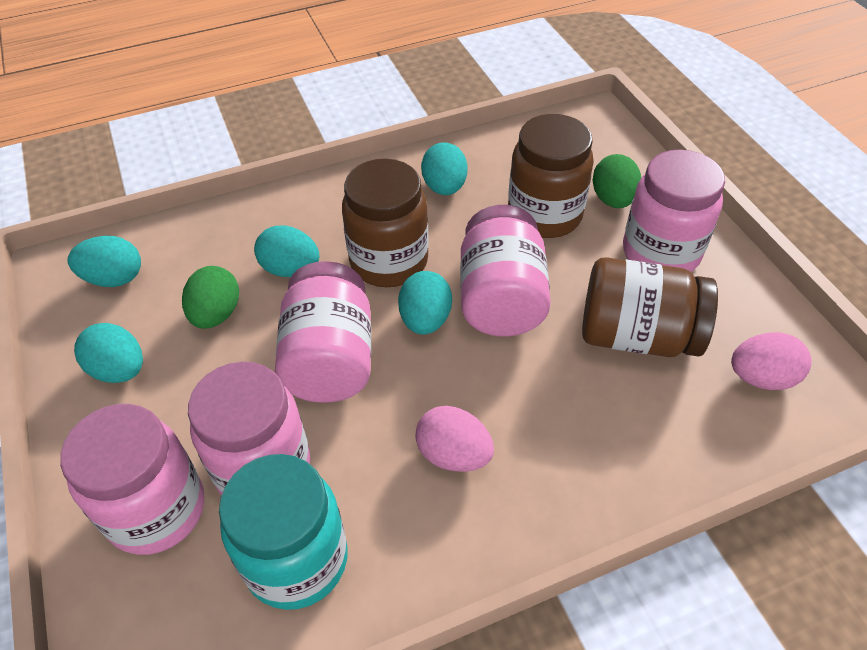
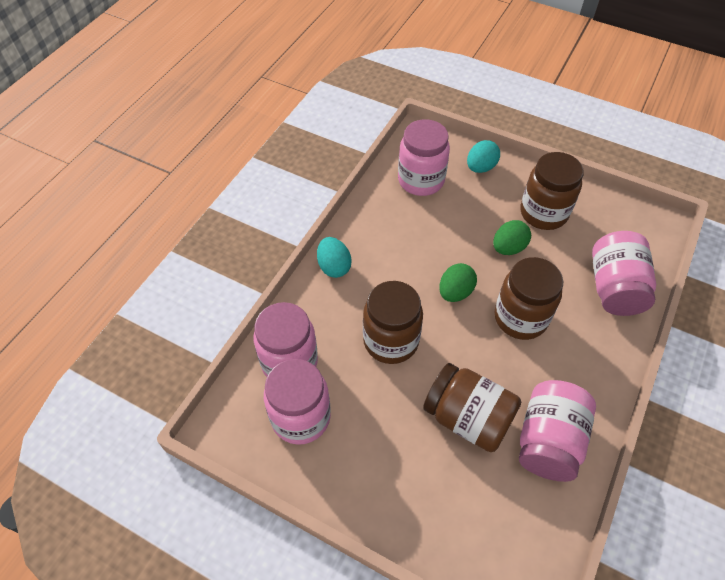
brown jar: [342,159,429,287] [508,114,594,238] [582,257,718,357] = 3 -> [363,281,423,364] [423,363,521,452] [495,257,564,340] [520,152,584,230] = 4
pink egg: [415,406,494,472] [731,332,811,390] = 2 -> none = 0
turquoise egg: [67,236,141,287] [74,323,143,383] [254,225,319,277] [398,271,452,335] [421,142,468,195] = 5 -> [317,237,352,278] [467,140,500,173] = 2
turquoise jar: [219,454,348,610] = 1 -> none = 0

